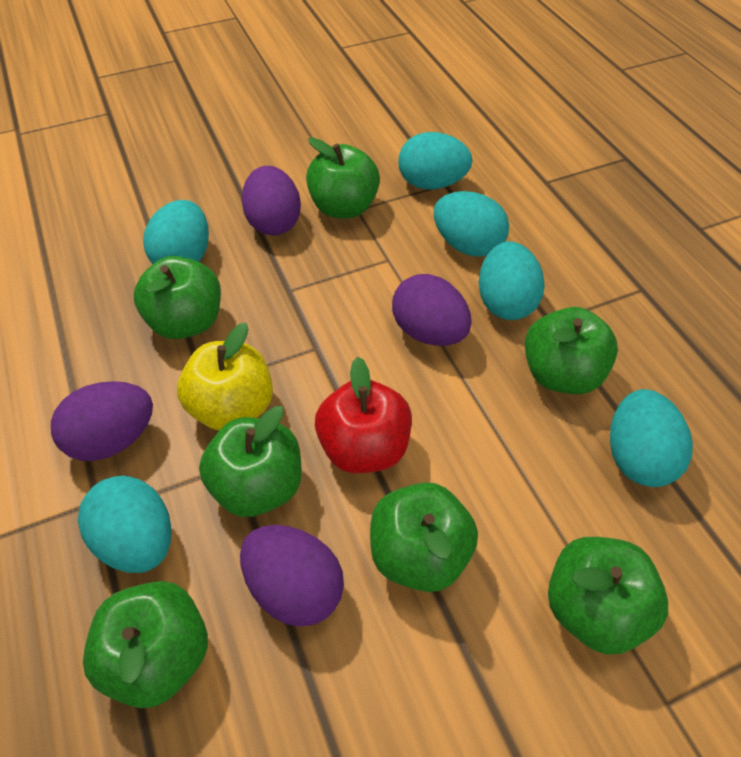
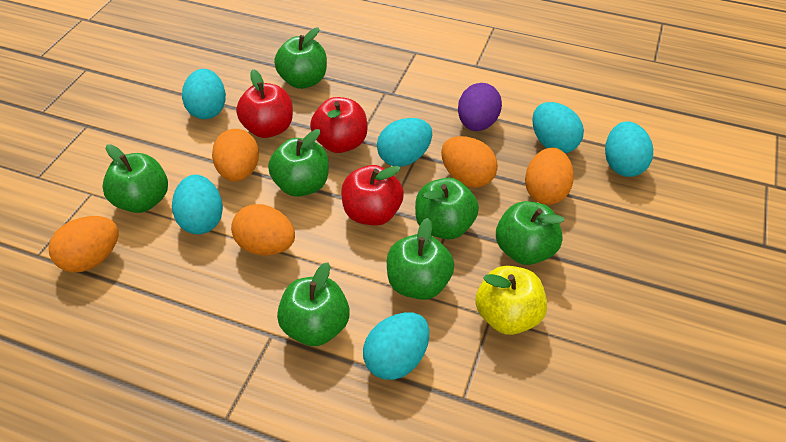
orange egg: none = 0 -> [48,216,118,273] [212,129,259,181] [231,204,295,256] [441,136,498,188] [525,147,574,205] = 5
purple egg: [51,381,153,461] [240,525,344,627] [242,166,301,236] [392,274,472,346] = 4 -> [458,83,502,131] = 1
red apple: [315,357,412,473] = 1 -> [236,69,293,138] [310,97,367,153] [341,165,404,226] = 3

